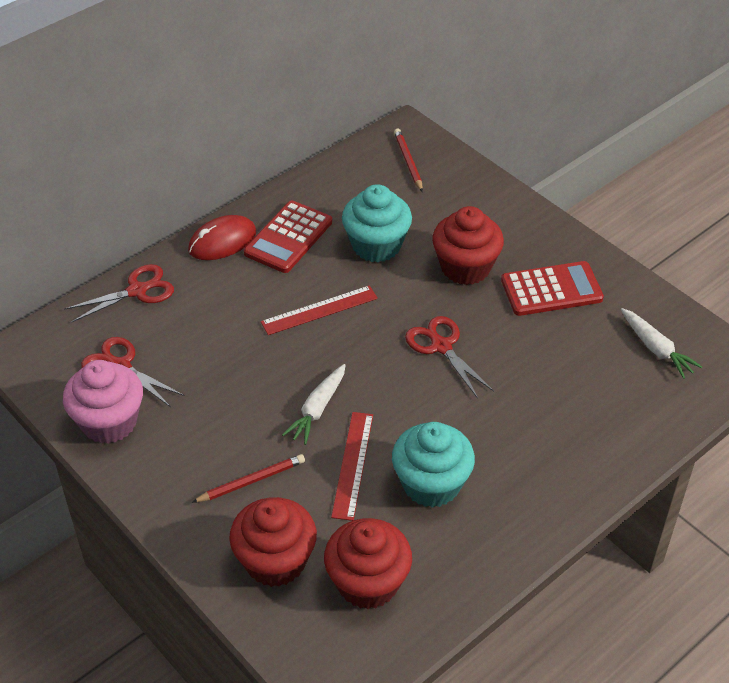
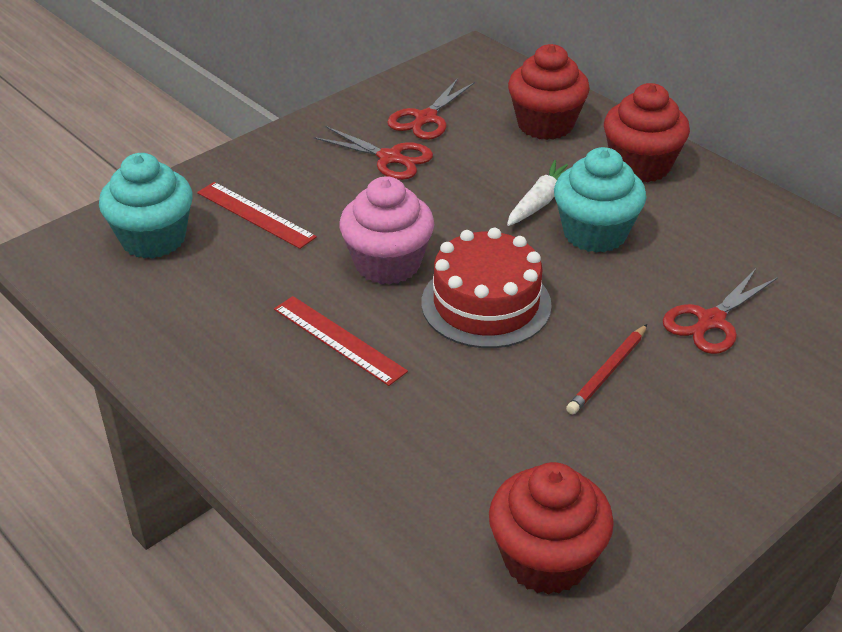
red cake: none = 0 -> [421,228,552,348] = 1
red calculator: [244,201,332,273] [501,261,604,316] = 2 -> none = 0
red mouse: [188,215,256,260] = 1 -> none = 0
red pencil: [192,454,305,503] [394,128,423,192] = 2 -> [566,324,647,415] = 1
white carrot: [282,364,346,445] [621,308,702,379] = 2 -> [507,160,568,226] = 1

